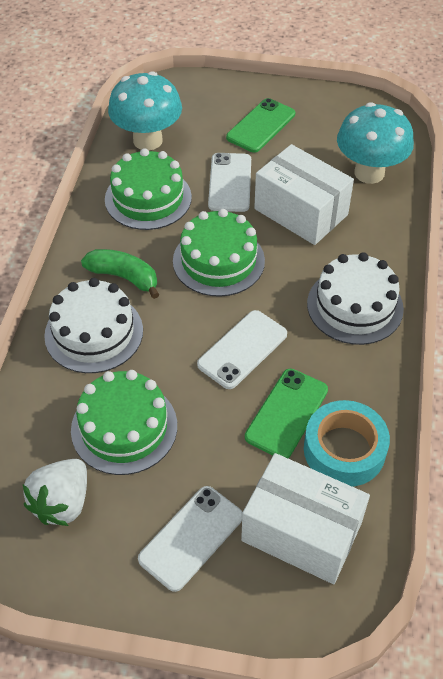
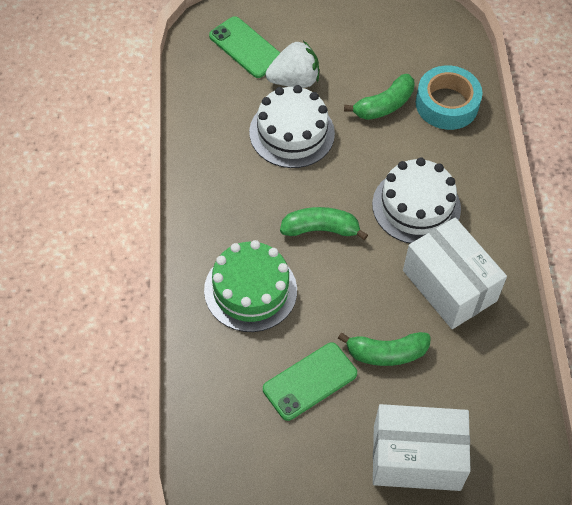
green banana: [81,249,159,299] = 1 -> [280,207,368,240] [338,332,431,366] [344,74,414,120] = 3
green cake: [71,370,177,475] [105,148,192,230] [173,209,265,297] = 3 -> [204,240,297,332] = 1
turquoise mushroom: [108,71,182,151] [337,102,414,184] = 2 -> none = 0
white phone: [138,486,243,592] [197,310,287,389] [208,153,251,212] = 3 -> none = 0

